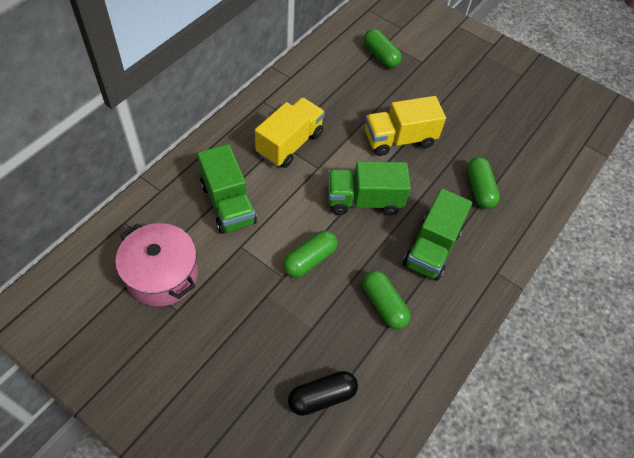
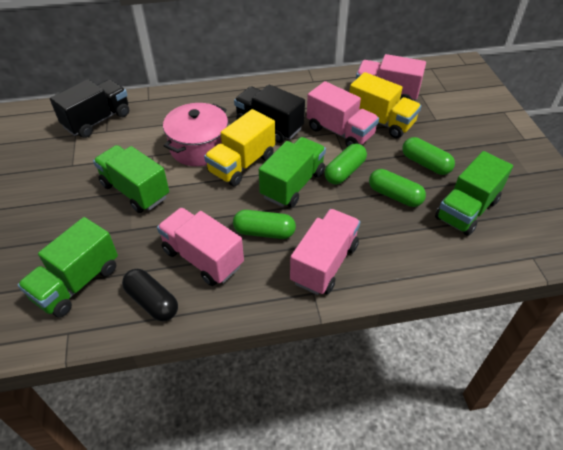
black truck: none = 0 -> [50,79,129,138] [234,84,305,143] = 2
green truck: [197,144,257,234] [328,161,411,216] [403,188,472,281] = 3 -> [18,217,118,317] [93,145,169,213] [259,137,326,208] [435,151,513,236] = 4
pink truck: none = 0 -> [157,208,244,286] [290,209,360,295] [307,81,379,147] [356,54,426,101] = 4

